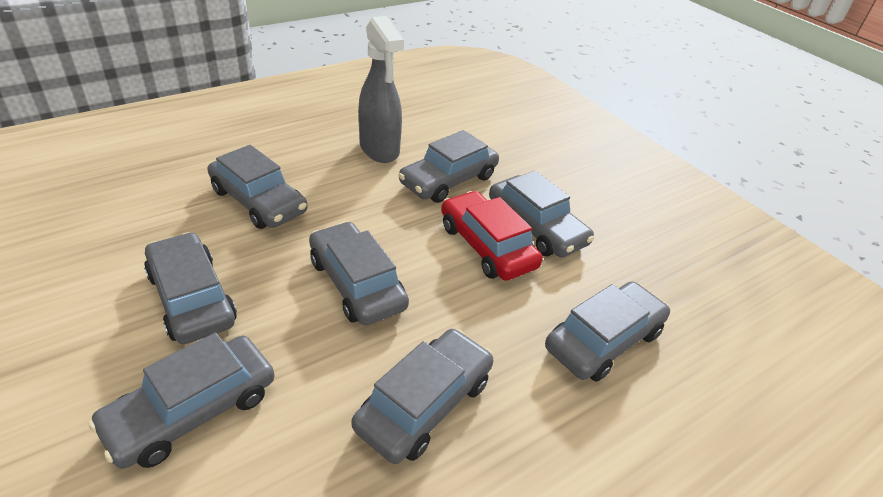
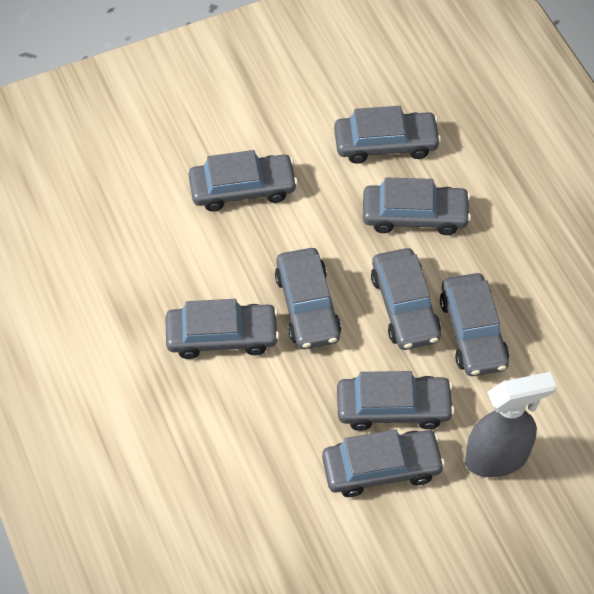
grey car: [88,333,275,469] [144,232,237,344] [207,145,308,229] [309,222,409,325] [351,329,493,464] [398,130,499,203] [489,171,594,257] [545,281,670,382] = 8 -> [166,299,279,359] [189,150,298,211] [275,248,341,349] [322,429,445,497] [334,106,441,164] [337,371,455,431] [363,177,471,235] [371,248,441,350] [440,273,509,376] = 9
red car: [441,191,543,281] = 1 -> none = 0

